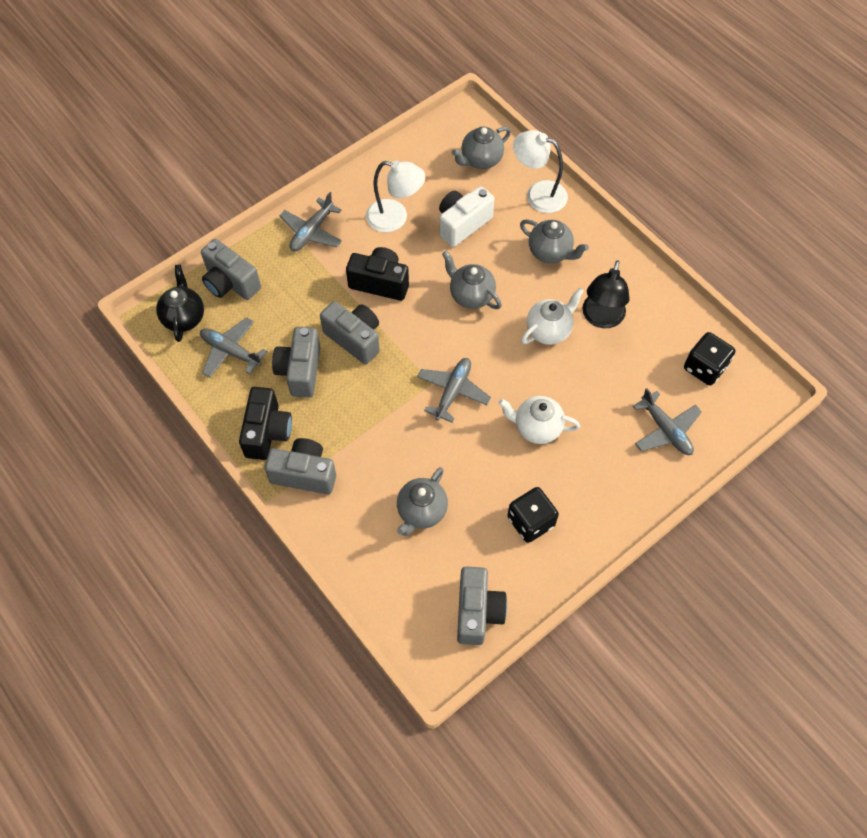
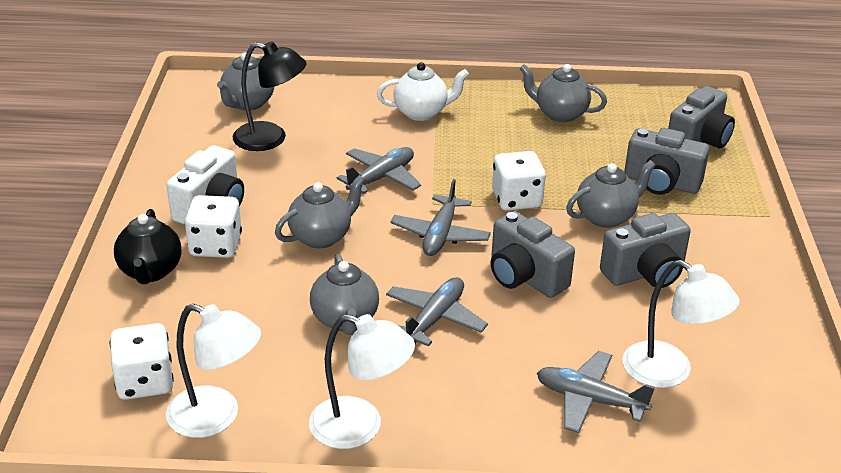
black camera: [239,387,292,460] [346,247,409,301] = 2 -> none = 0
black dice: [507,487,559,543] [684,332,735,385] = 2 -> none = 0
grey camera: [201,239,261,300] [265,438,336,494] [272,327,320,398] [320,301,380,364] [457,567,507,645] = 5 -> [491,211,575,298] [600,213,691,288] [624,128,710,195] [668,86,735,148] = 4
grey teapot: [397,467,448,536] [442,251,502,309] [452,127,511,169] [520,219,589,263] = 4 -> [217,52,274,111] [275,175,366,248] [310,254,379,335] [519,64,607,122] [566,160,656,228] = 5
white dice: none = 0 -> [110,323,174,400] [185,195,242,258] [492,151,546,211] = 3
white lamp: [366,160,425,232] [513,130,568,213] = 2 -> [166,304,261,438] [309,314,415,449] [622,260,740,388] = 3
white teapot: [498,396,580,444] [521,288,584,345] = 2 -> [377,62,469,121] = 1

